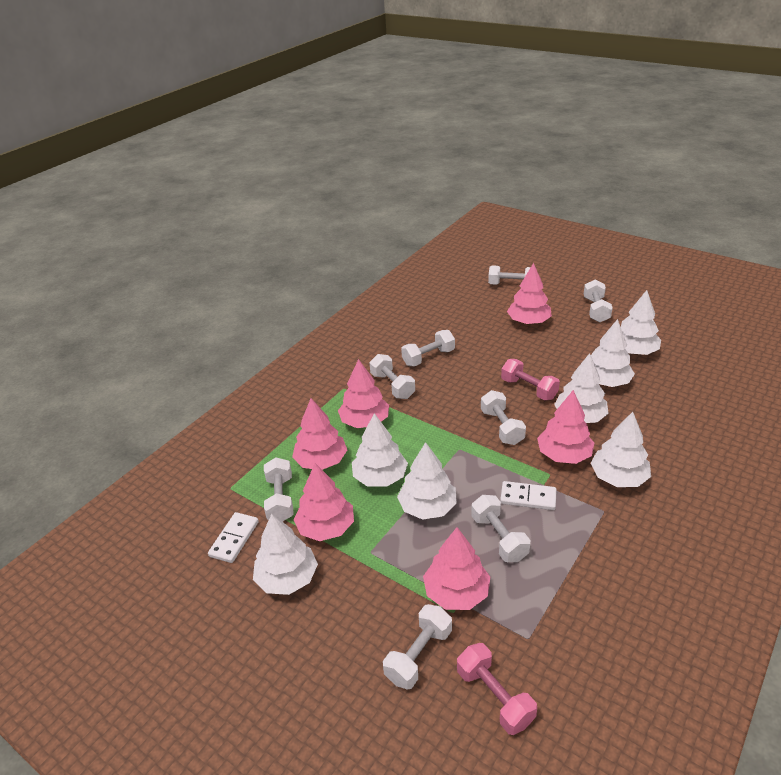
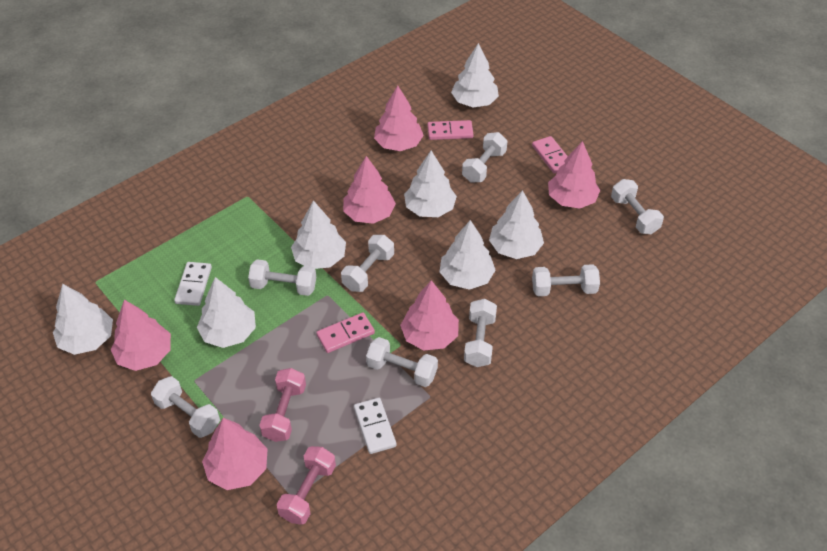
pink domino: none = 0 -> [316,313,375,353] [428,120,473,140] [532,136,568,174] = 3

